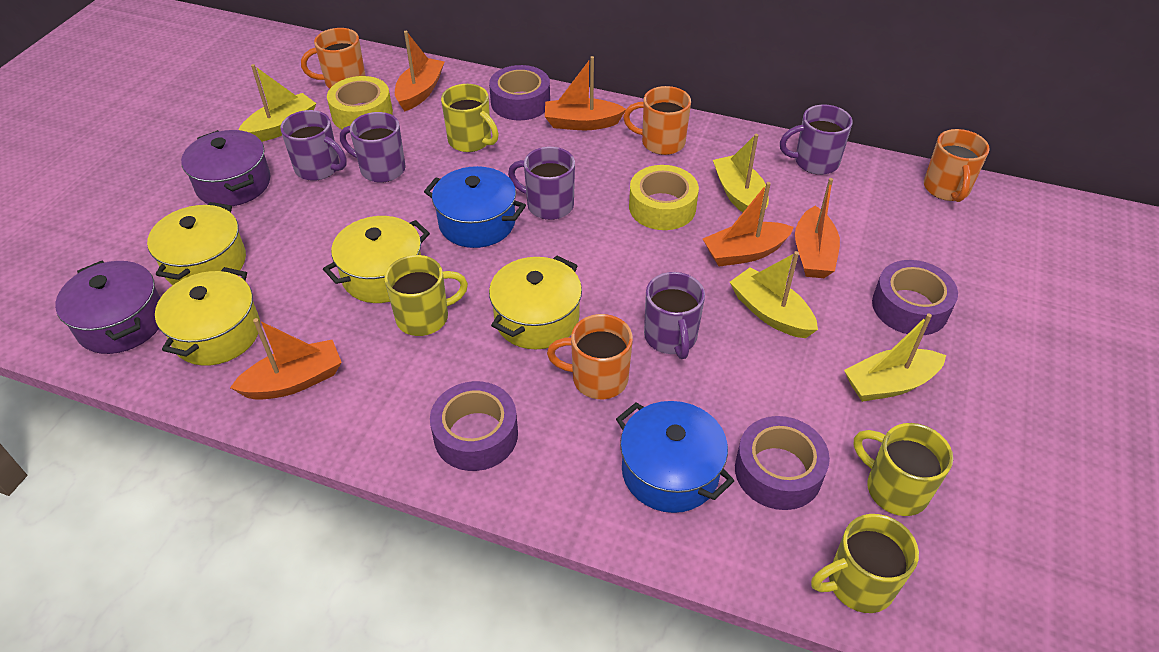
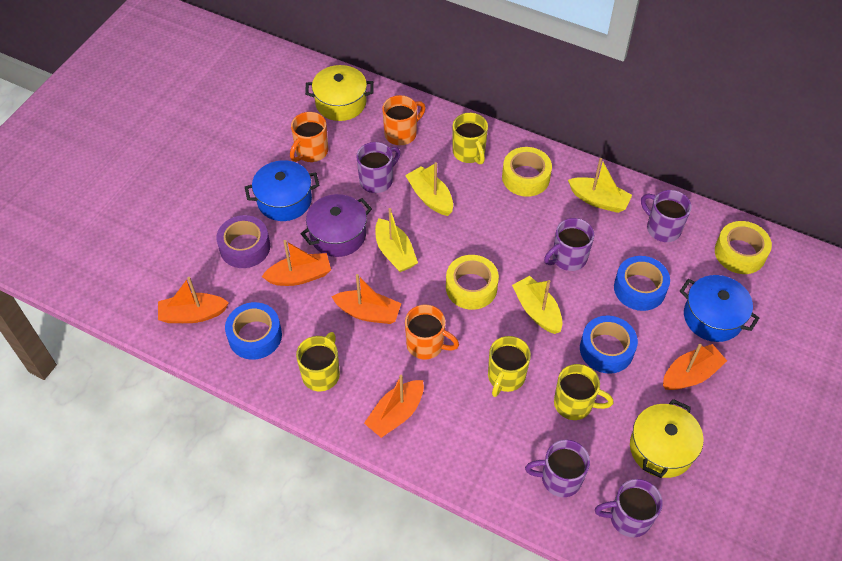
blue tape: none = 0 -> [225,302,282,360] [580,315,638,374] [614,256,670,311] = 3
orange mug: [301,28,366,88] [547,314,633,399] [623,86,691,155] [924,129,990,202] = 4 -> [290,112,328,162] [382,95,426,145] [405,304,459,360] = 3
purple pot: [55,261,160,354] [181,130,270,206] = 2 -> [301,194,372,257] = 1
purple tape: [430,381,518,471] [489,65,550,120] [735,416,830,510] [872,260,958,335] = 4 -> [216,215,270,268] = 1
yellow pot: [147,202,246,285] [155,267,260,366] [323,216,430,303] [489,256,582,349] = 4 -> [305,65,374,121] [630,399,704,478] = 2
yellow tape: [327,76,393,129] [629,165,699,230] = 2 -> [446,255,499,310] [502,147,552,197] [715,221,772,274] = 3

